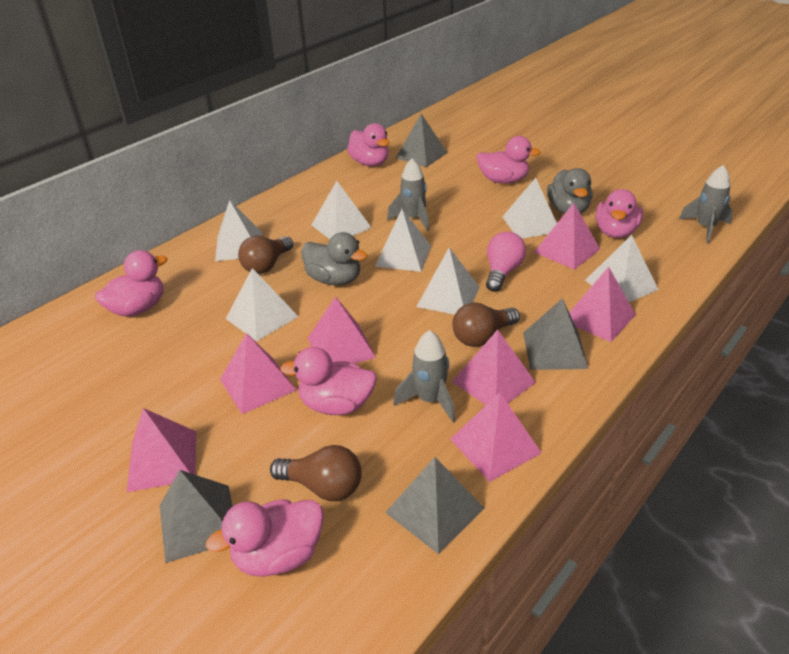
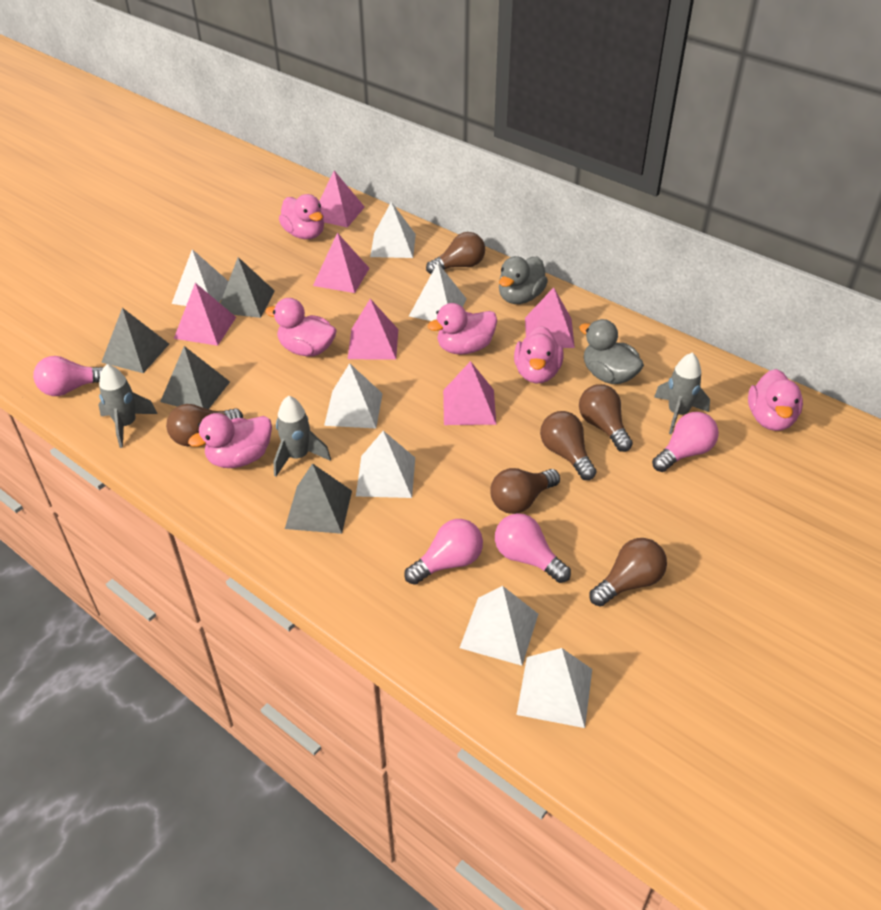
brown light bulb: [238,236,293,274] [270,445,362,501] [453,303,520,347] = 3 -> [166,404,243,446] [426,232,485,274] [490,468,560,514] [540,411,597,480] [579,384,633,452] [589,538,667,606] = 6
pink light bulb: [486,231,526,292] = 1 -> [33,356,104,396] [404,519,483,585] [495,513,571,583] [652,412,719,472] = 4
pink pyramid: [127,408,196,492] [220,333,296,414] [308,296,376,364] [451,392,541,482] [452,330,536,405] [534,203,600,270] [569,267,636,342] = 7 -> [174,283,236,346] [313,233,369,293] [320,171,365,228] [348,299,398,360] [443,361,496,425] [525,287,575,348] = 6

